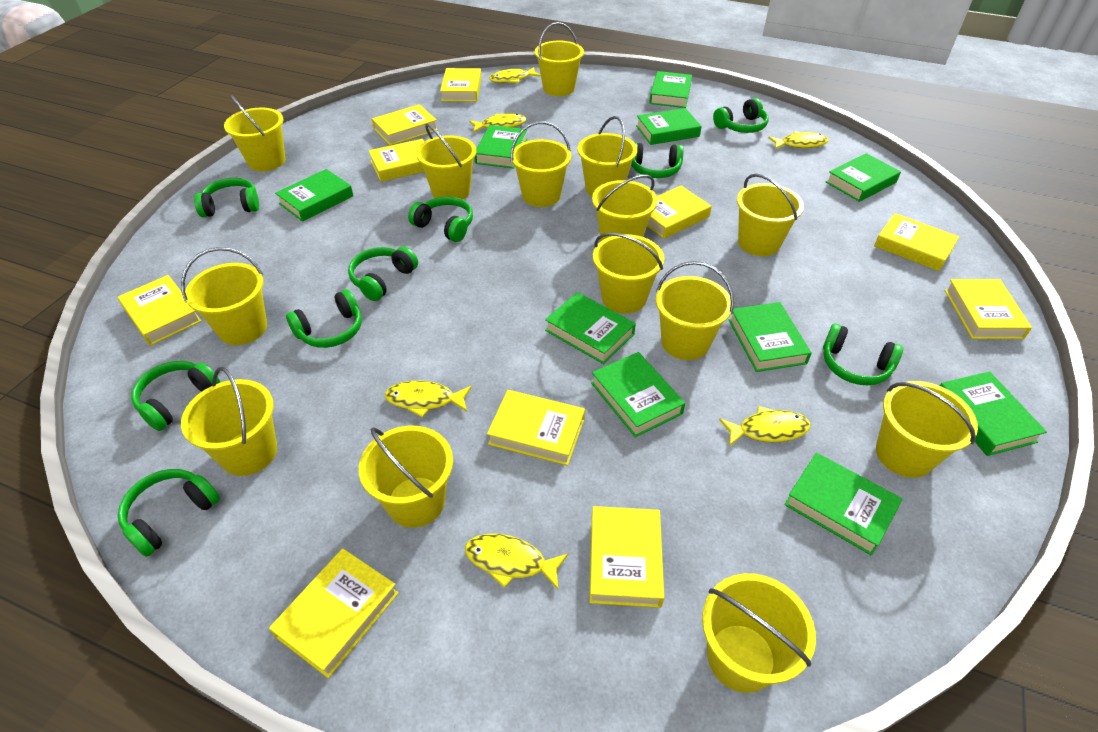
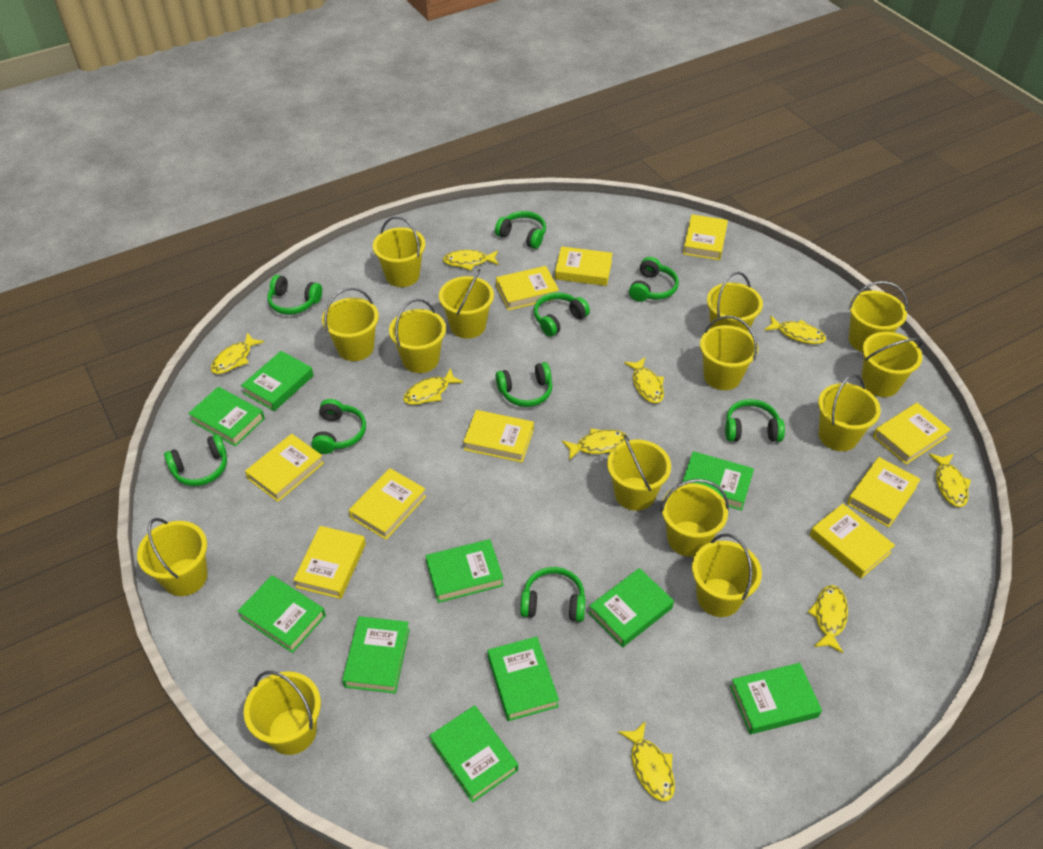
yellow fish: [385,381,472,417] [465,534,568,589] [469,113,526,133] [489,67,541,83] [719,406,811,447] [768,131,829,150] = 6 -> [211,332,264,374] [403,368,464,405] [443,250,499,270] [562,428,628,460] [618,721,675,801] [624,358,664,403] [764,316,826,344] [808,585,848,653] [929,454,971,507] = 9

